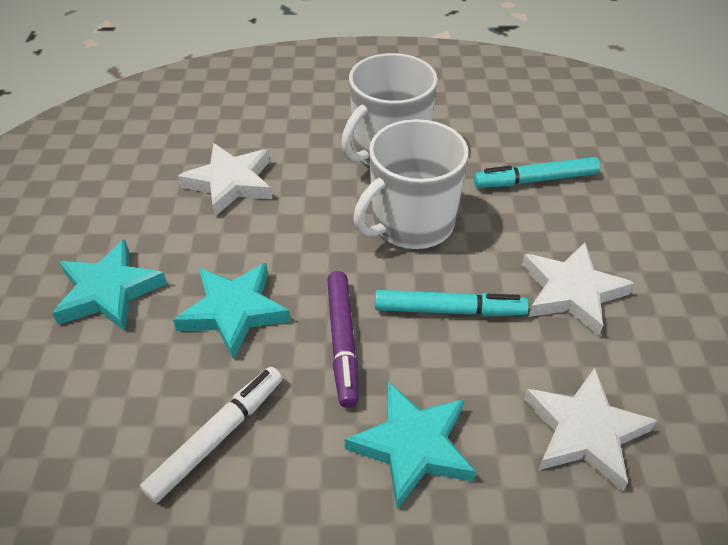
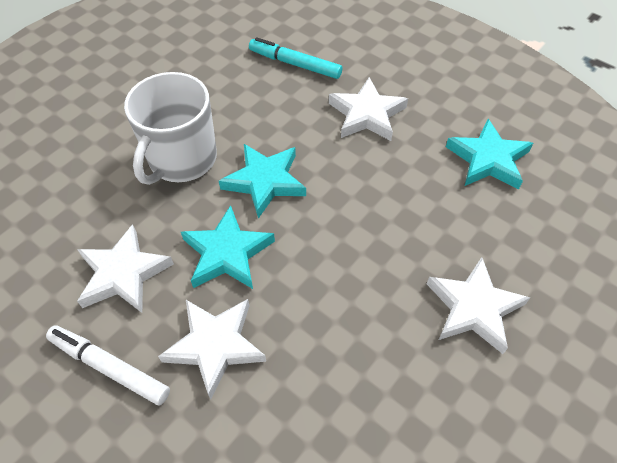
purple marker: [327,271,359,408] = 1 -> none = 0
turquoise marker: [375,290,529,316] [474,157,600,188] = 2 -> [249,37,342,79] = 1
white mug: [341,53,438,166] [353,119,468,249] = 2 -> [124,72,217,185] = 1
white star: [178,143,272,217] [522,242,634,337] [524,368,657,492] = 3 -> [77,224,174,313] [158,299,266,399] [329,77,408,141] [427,257,530,354] = 4

